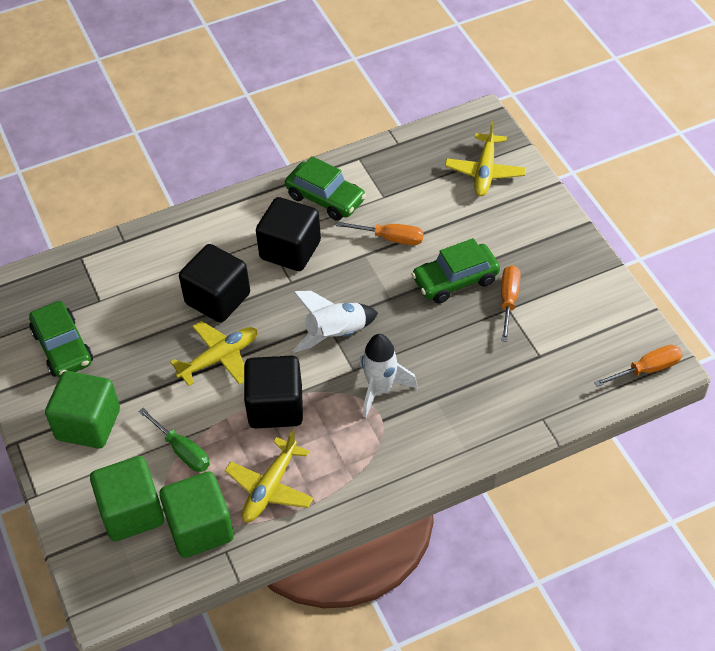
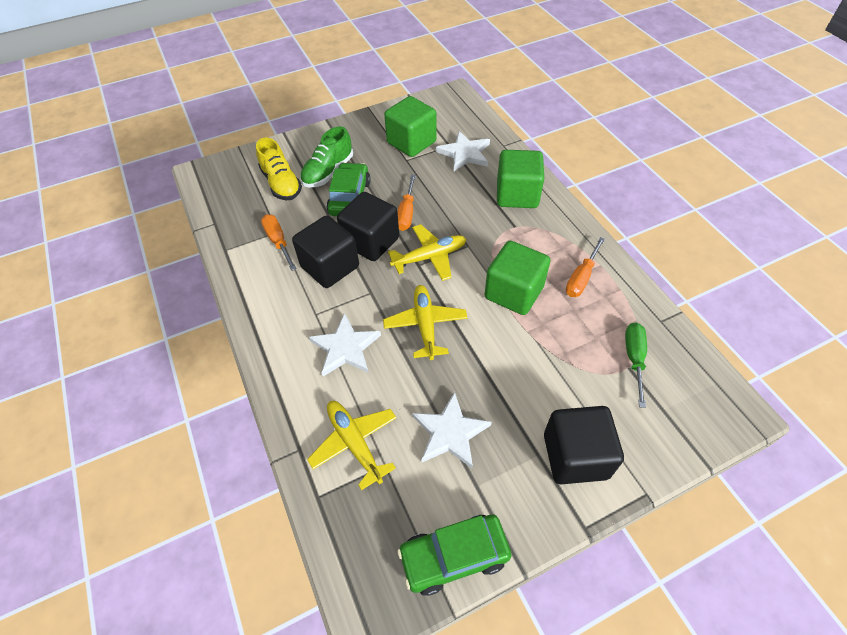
green car: [29,301,93,378] [285,156,366,221] [411,238,500,304] = 3 -> [326,162,371,216] [397,515,512,596] = 2
green shoe: none = 0 -> [300,126,353,188] = 1
white rocket: [293,291,378,353] [360,334,418,418] = 2 -> none = 0
white star: none = 0 -> [309,313,381,376] [412,392,492,468] [436,131,490,171] = 3
yellow shoe: none = 0 -> [256,137,302,200] = 1

